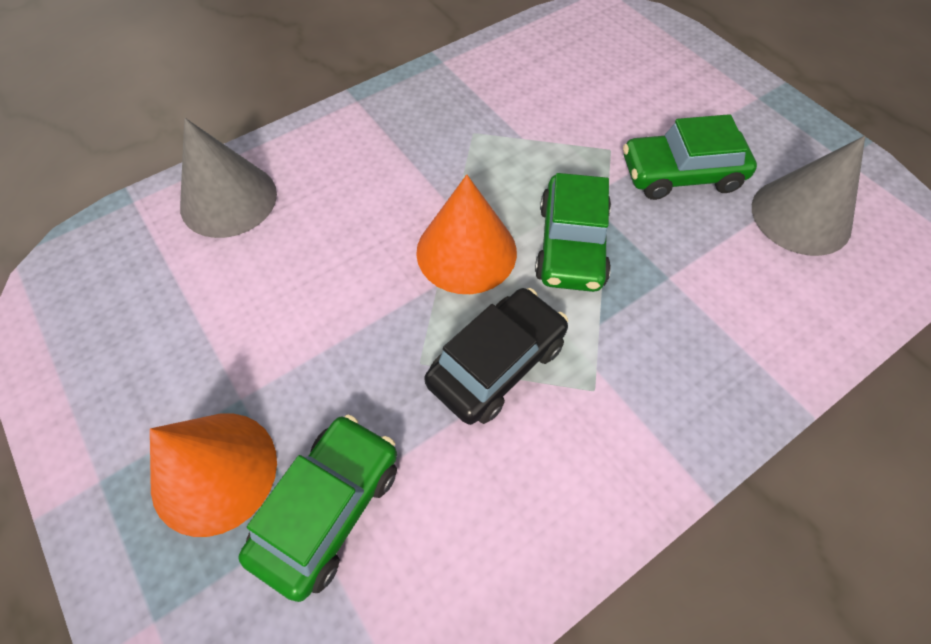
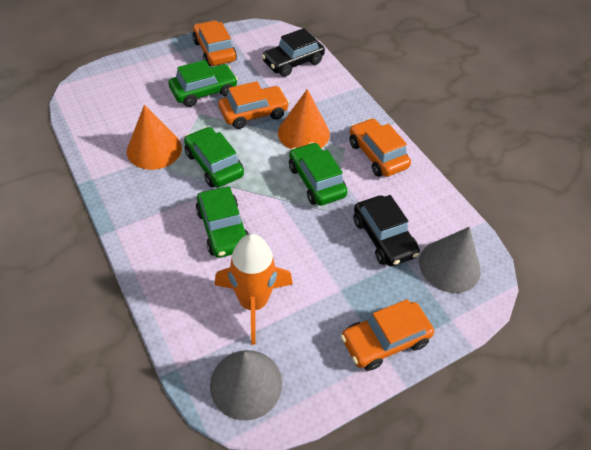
black car: [424,288,568,425] = 1 -> [262,28,325,77] [353,195,420,267] = 2
green car: [238,415,397,602] [535,173,611,292] [623,114,757,200] = 3 -> [168,60,238,107] [184,127,244,187] [196,187,249,258] [289,142,348,206] = 4
orange car: none = 0 -> [192,20,237,66] [218,81,289,129] [341,299,434,371] [349,118,411,177] = 4
orange rocket: none = 0 -> [215,234,293,345] = 1

